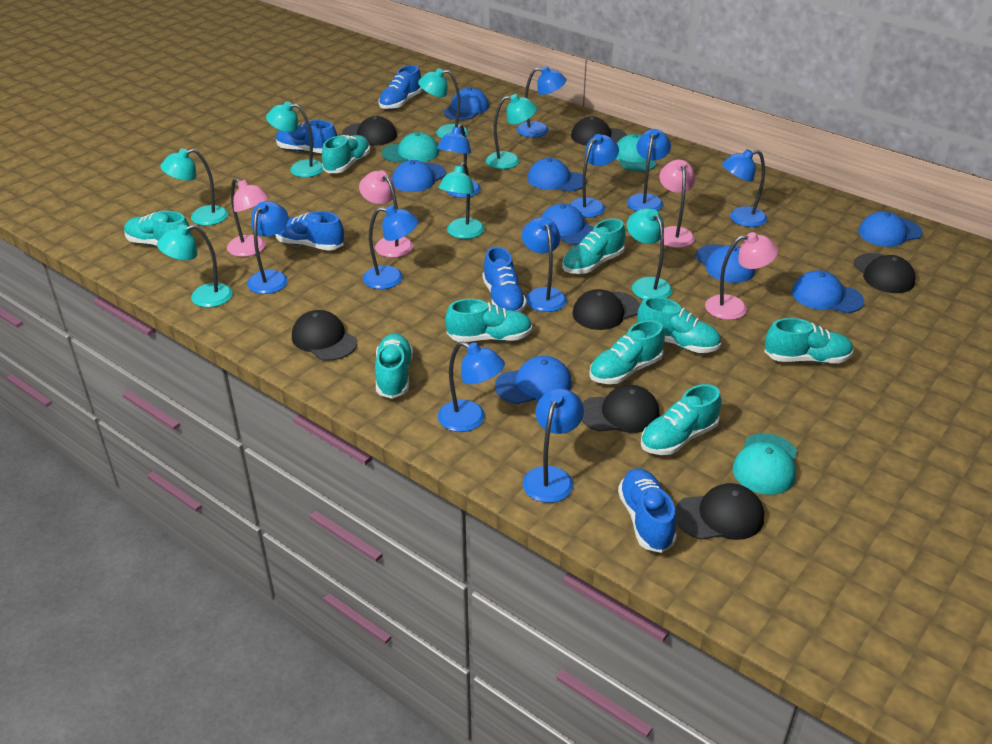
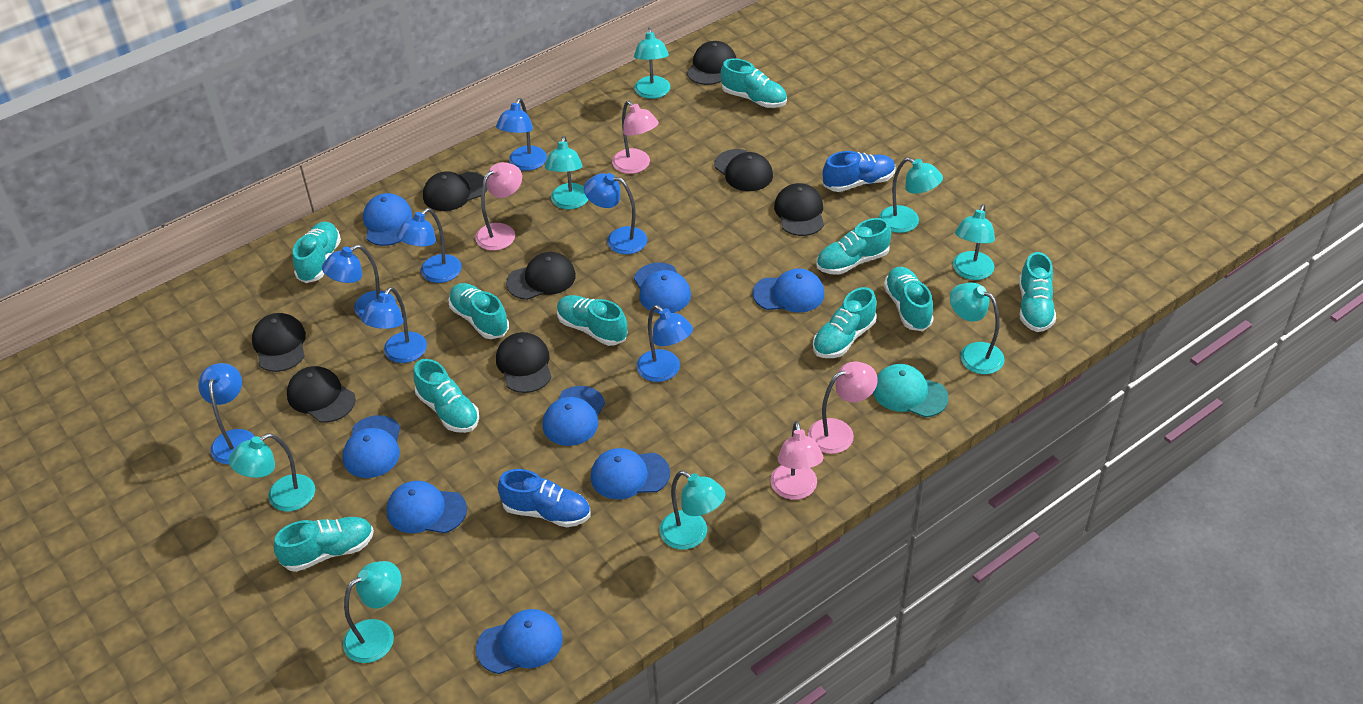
black cap: [292,310,357,361] [342,116,397,146] [571,117,627,146] [572,289,640,330] [582,385,660,433] [675,483,764,540] [854,253,916,293] = 7 -> [252,313,306,372] [287,366,356,423] [423,171,488,211] [496,332,552,393] [506,252,576,300] [687,41,736,85] [714,149,773,191] [774,183,824,236] = 8
blue lamp: [247,201,288,294] [363,205,418,289] [437,124,481,198] [438,341,505,432] [517,66,567,137] [522,217,567,312] [523,388,584,503] [569,134,619,217] [627,129,671,211] [722,149,767,227] = 10 -> [198,363,255,464] [322,245,396,318] [361,287,427,363] [396,208,461,283] [496,98,547,171] [584,173,647,254] [636,305,693,382] = 7
blue shoe: [275,211,344,250] [276,120,337,153] [378,65,422,110] [483,247,527,312] [618,468,677,553] = 5 -> [498,469,590,527] [823,151,895,192] = 2
turquoise cap: [382,132,439,162] [616,134,657,172] [733,433,797,495] = 3 -> [873,364,949,418] = 1
turquoise lamp: [157,224,233,307] [160,148,228,226] [266,101,324,177] [418,68,468,138] [438,162,484,239] [486,94,537,169] [627,208,673,299] = 7 -> [229,434,315,511] [343,561,402,663] [545,136,589,209] [634,28,670,99] [659,471,725,550] [879,157,943,233] [950,282,1005,374] [953,204,995,280] = 8
turquoise shoe: [124,211,191,246] [322,135,370,173] [375,333,413,399] [445,299,533,342] [562,218,626,274] [589,320,665,384] [637,297,721,353] [641,384,721,455] [764,318,854,363] = 9 -> [274,517,374,572] [293,221,341,283] [413,359,479,433] [449,283,509,339] [557,295,628,346] [721,58,787,108] [813,287,877,358] [816,218,891,275] [884,267,934,331] [1019,252,1056,332] = 10

